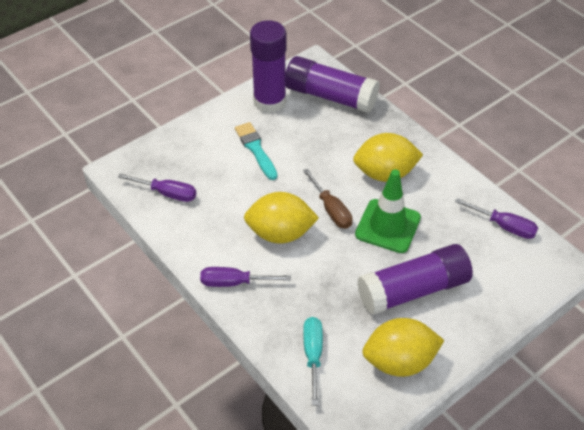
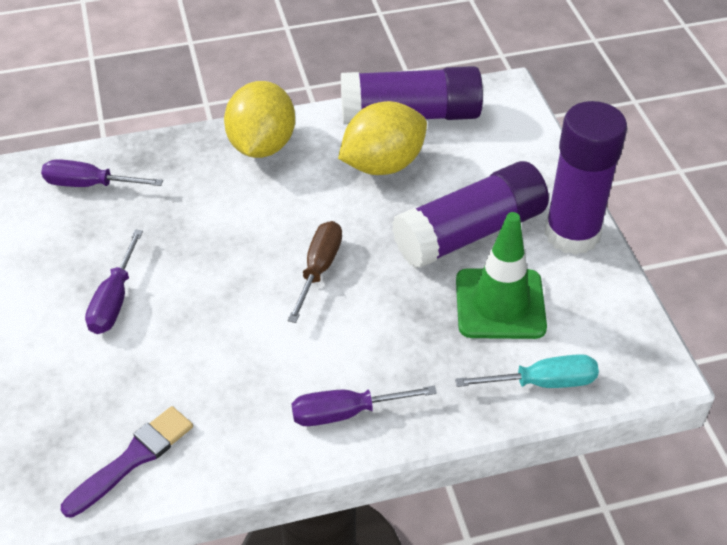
purple brush: none = 0 -> [61,406,193,518] = 1
turquoise brush: [235,122,278,180] = 1 -> none = 0
yellow lemon: [244,192,319,244] [353,133,423,182] [362,318,444,377] = 3 -> [224,81,295,158] [338,101,427,175] = 2

